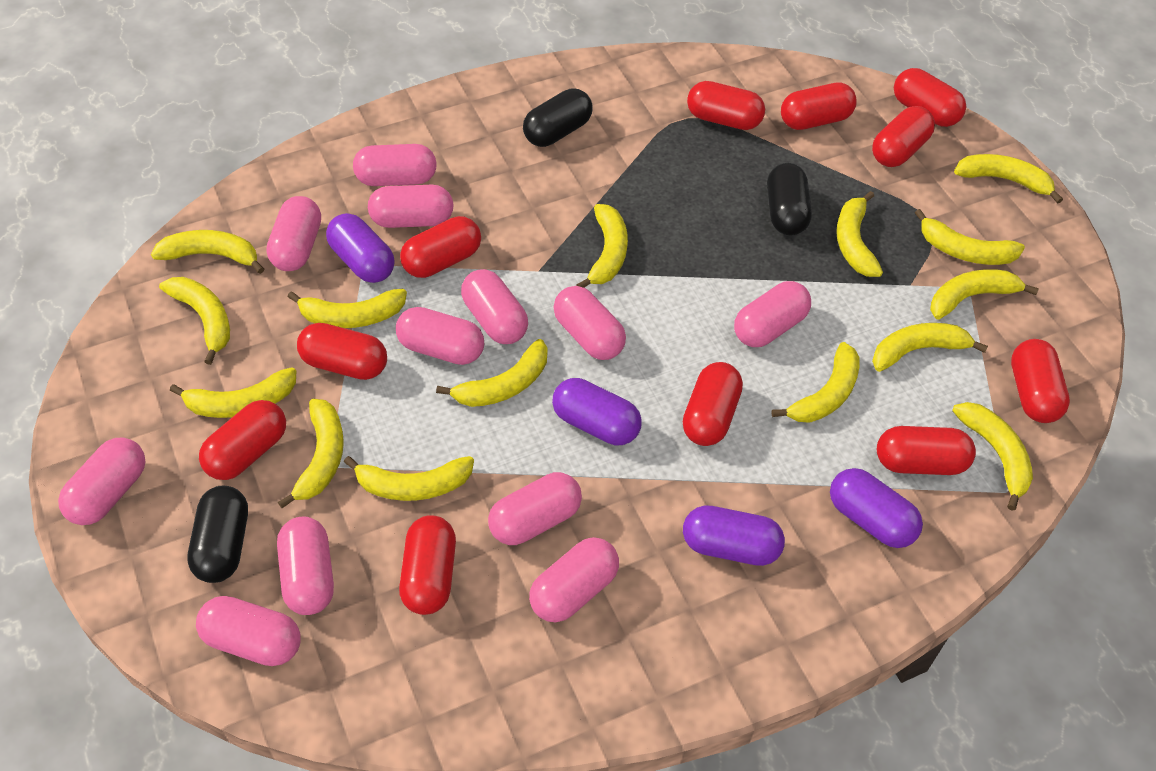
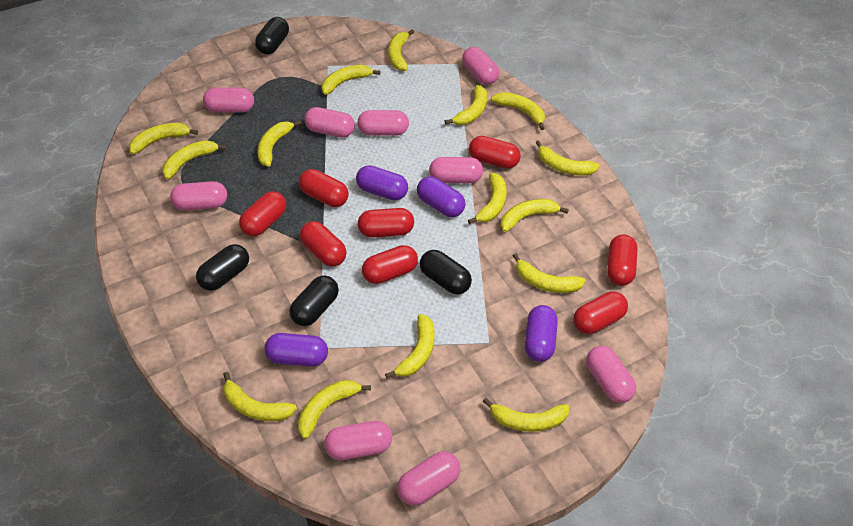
black capsule: [187,486,248,583] [523,88,593,147] [767,163,812,235] = 3 -> [196,244,249,291] [255,17,289,55] [290,275,339,326] [420,250,472,294] = 4
pink capsule: [58,438,145,525] [196,596,301,666] [266,196,321,271] [277,516,334,615] [353,144,437,186] [368,185,454,228] [396,307,484,365] [461,269,528,344] [488,472,582,545] [529,537,619,622] [553,286,626,360] [734,281,811,347] = 12 -> [170,181,227,211] [203,87,254,113] [304,107,355,138] [324,421,392,460] [357,110,409,136] [397,451,461,506] [429,157,483,183] [462,47,499,85] [586,346,636,403] = 9
red capsule: [199,400,286,480] [297,323,387,380] [399,515,456,615] [400,216,481,278] [683,362,743,446] [687,81,765,130] [781,82,857,130] [872,106,935,167] [877,426,976,475] [894,68,966,127] [1011,339,1070,423] = 11 -> [239,191,286,236] [299,169,349,207] [300,221,347,267] [358,208,414,238] [362,245,418,284] [469,136,521,169] [573,291,628,334] [607,234,638,286] = 8

